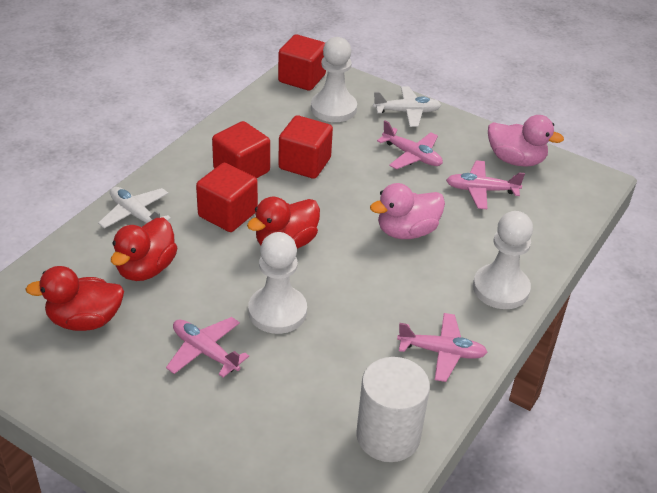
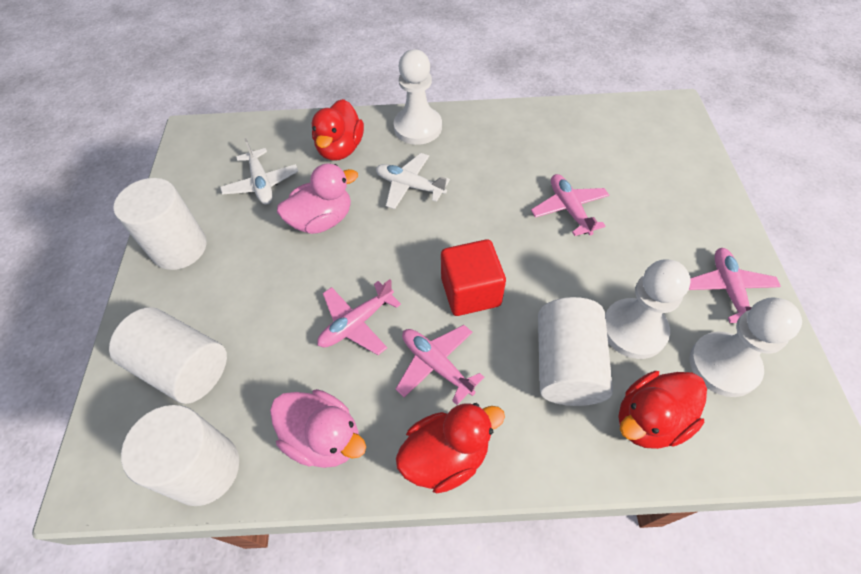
red cube: [196,163,258,232] [212,121,270,178] [278,34,326,91] [278,115,333,179] = 4 -> [441,239,506,316] = 1
white cylinder: [356,357,430,462] = 1 -> [109,307,227,404] [113,178,207,270] [121,405,239,506] [538,297,613,406] = 4

